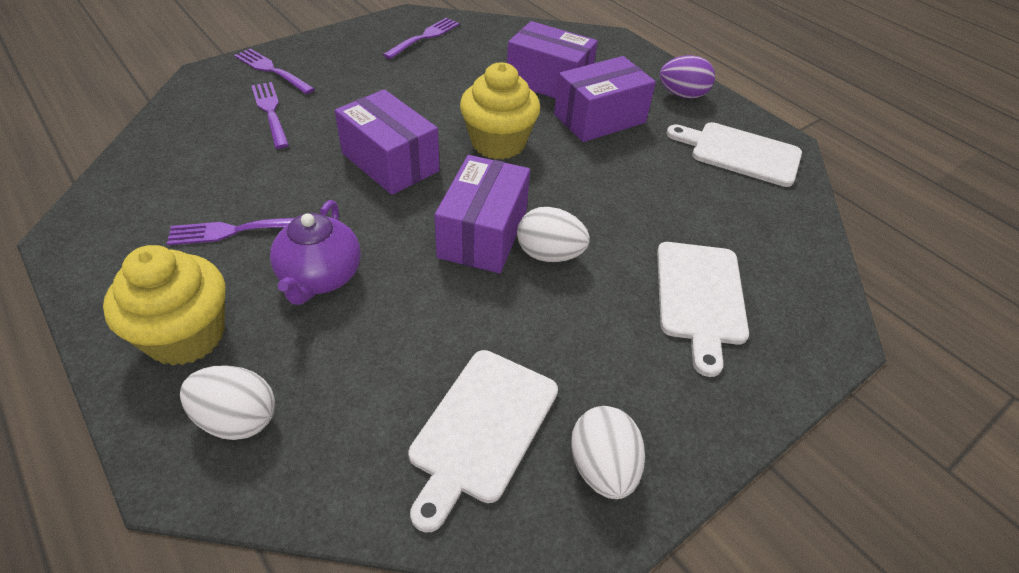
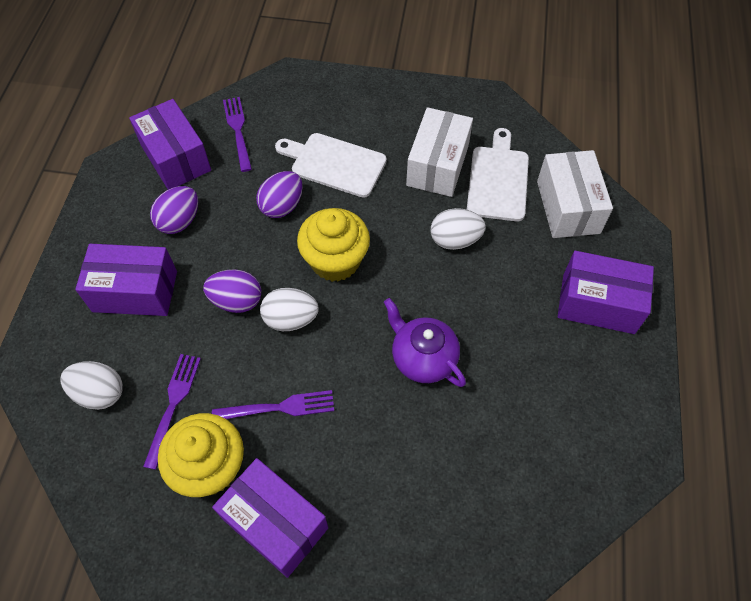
purple egg: [660,55,715,99] = 1 -> [150,186,198,234] [203,270,261,313] [256,171,303,218] = 3
purple fork: [167,218,295,245] [234,49,315,94] [251,82,289,149] [383,18,459,59] = 4 -> [143,354,201,470] [212,390,334,419] [223,97,252,172] = 3
white box: none = 0 -> [406,107,473,197] [537,150,613,238] = 2
white cutting board: [408,350,558,533] [657,242,749,377] [667,122,802,187] = 3 -> [275,133,387,198] [467,128,529,221] = 2

